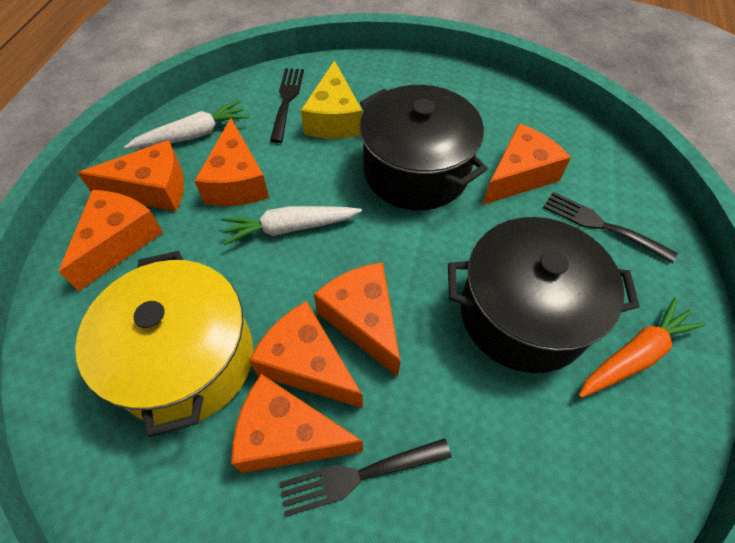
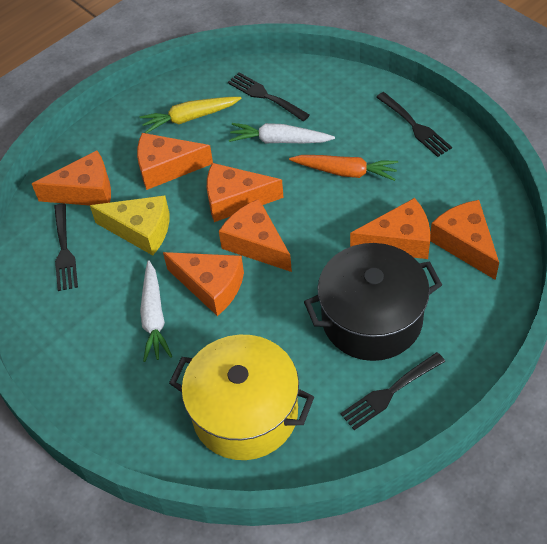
black fork: [270,68,304,143] [279,438,452,517] [543,192,678,263] = 3 -> [54,203,78,291] [228,72,310,121] [340,352,445,430] [376,92,452,157] = 4
black pot: [360,85,488,210] [448,217,640,373] = 2 -> [304,243,442,361] = 1
yellow carrot: none = 0 -> [140,97,242,133] = 1

